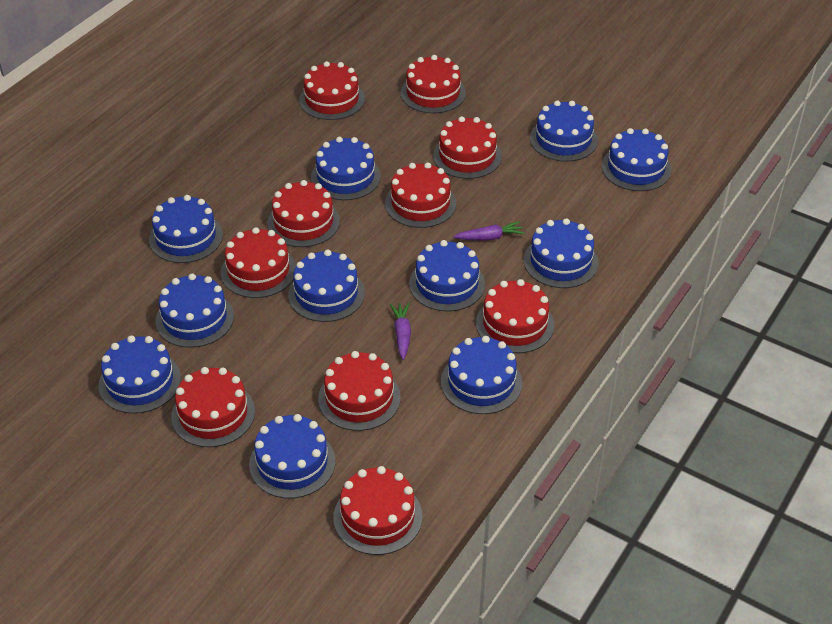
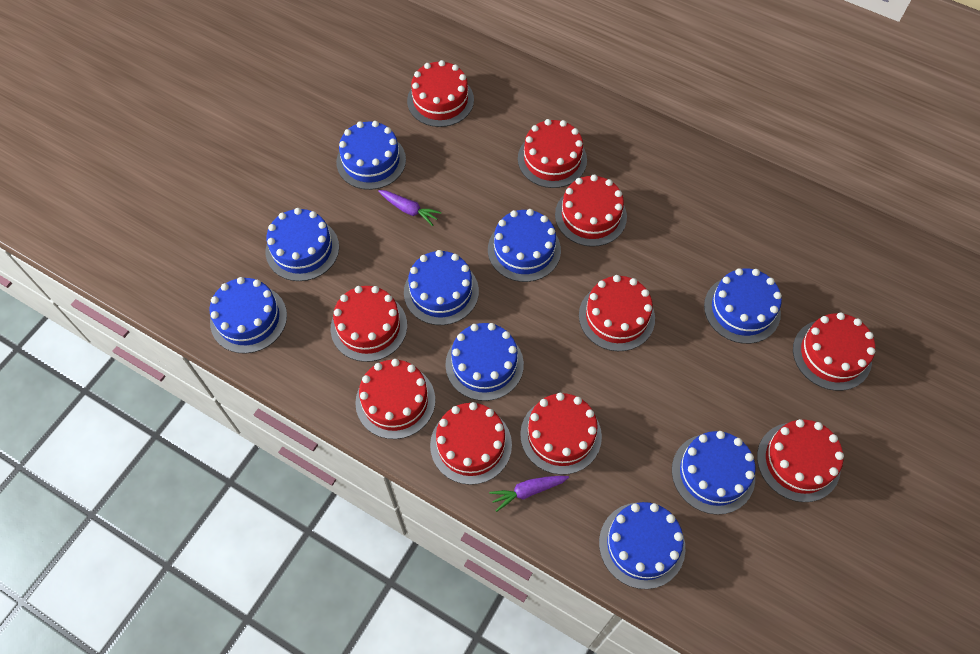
blue cake: [99,335,181,414] [149,195,223,263] [156,274,234,348] [249,414,335,498] [288,250,365,322] [311,137,381,200] [409,240,485,312] [441,336,522,414] [524,218,599,288] [530,100,598,162] [601,128,671,191] = 11 -> [210,277,287,354] [266,208,339,281] [336,121,406,190] [404,250,479,325] [445,323,524,401] [488,209,561,282] [599,502,685,589] [672,431,755,515] [704,268,782,344] = 9

